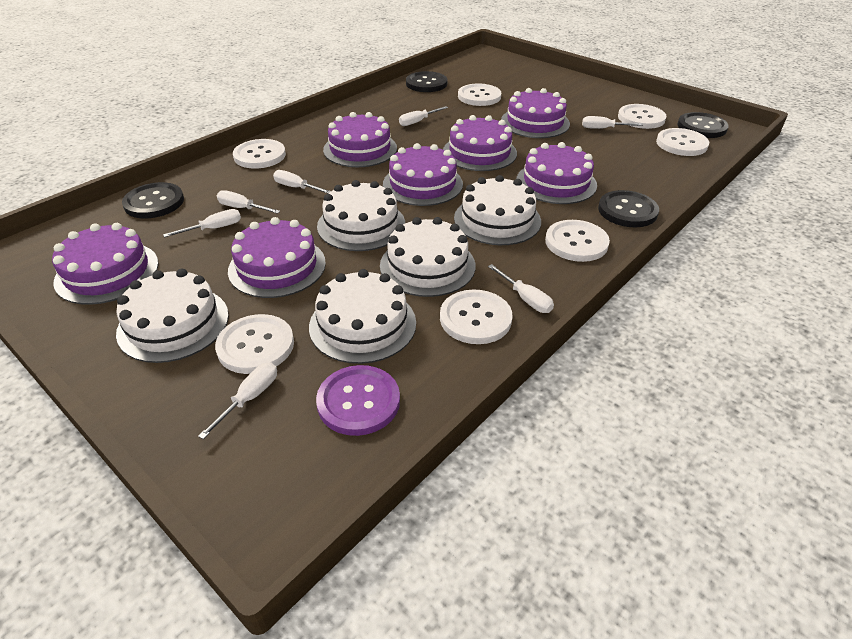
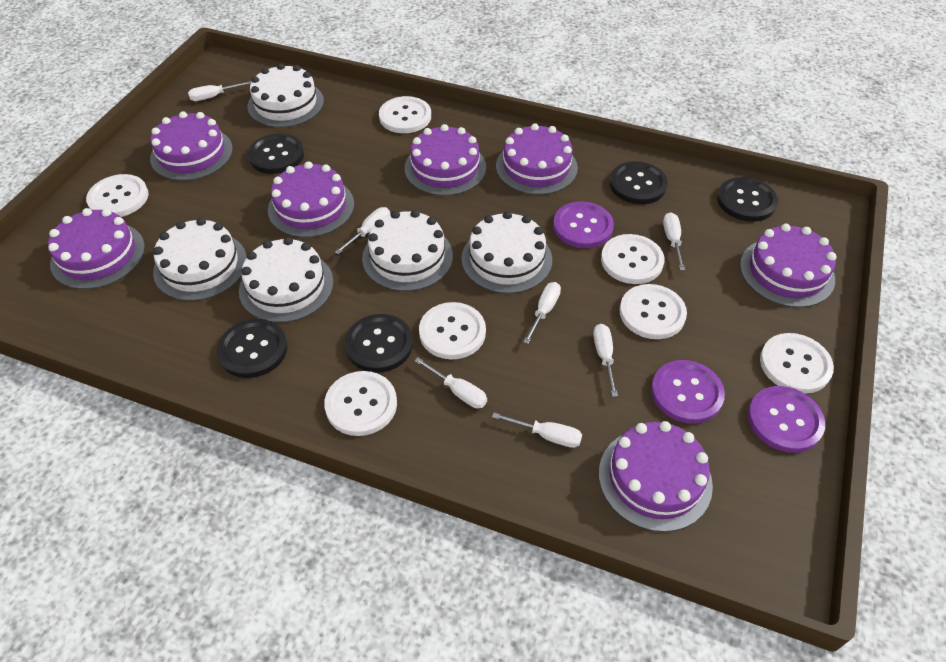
black button: [122,182,184,218] [406,71,447,92] [598,190,659,227] [677,112,729,138] = 4 -> [217,319,288,378] [248,133,304,174] [345,314,413,372] [609,161,668,204] [717,177,778,222] = 5
purple button: [316,365,400,436] = 1 -> [553,201,614,248] [651,360,725,424] [748,386,825,453] = 3

